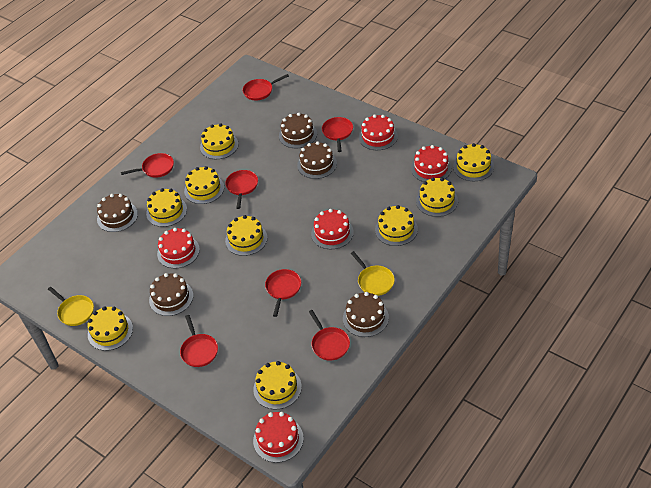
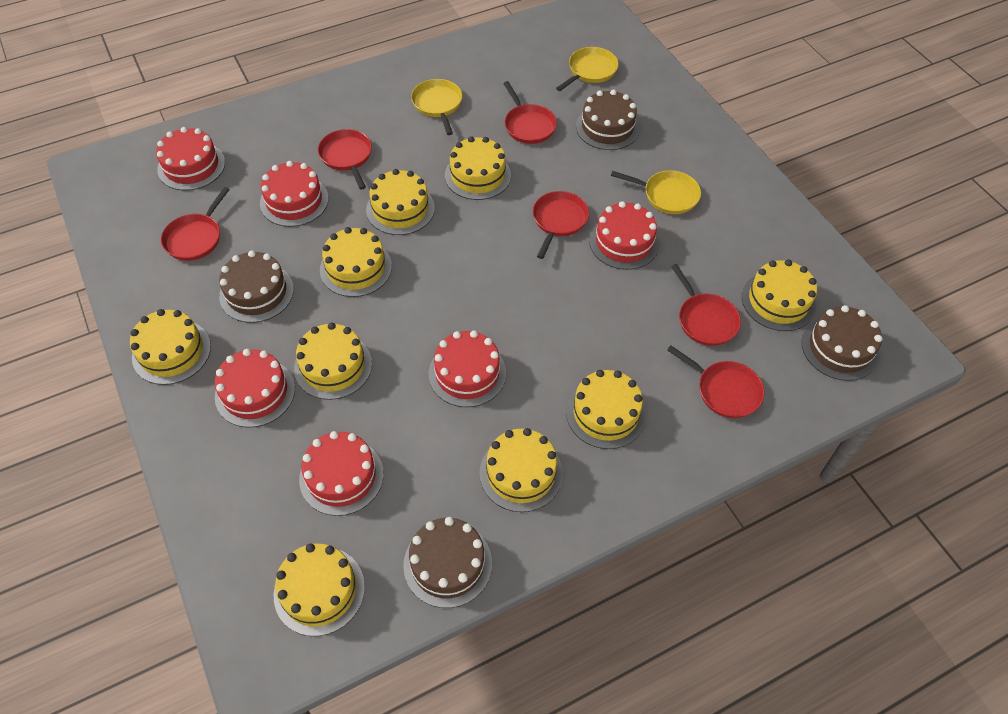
brown cake: [97,194,138,232] [149,273,193,316] [279,113,317,148] [297,141,337,179] [343,292,389,337] = 5 -> [219,251,294,323] [403,517,492,608] [576,89,640,150] [802,305,882,381] = 4
red cake: [157,228,200,269] [253,412,304,463] [311,209,354,249] [359,114,398,150] [411,145,452,182] = 5 -> [156,127,225,190] [215,349,295,428] [260,161,329,227] [299,431,384,516] [429,330,506,407] [589,201,659,270] = 6
red pan: [121,153,174,178] [180,315,218,367] [225,170,258,209] [243,74,289,100] [265,269,301,317] [309,310,350,361] [322,117,353,152] = 7 -> [161,187,230,261] [318,129,372,190] [503,81,557,144] [533,191,589,259] [667,345,765,418] [671,264,741,346] = 6
yellow pan: [48,287,94,326] [351,251,395,296] = 2 -> [411,79,462,135] [556,47,619,91] [611,170,701,214] = 3

